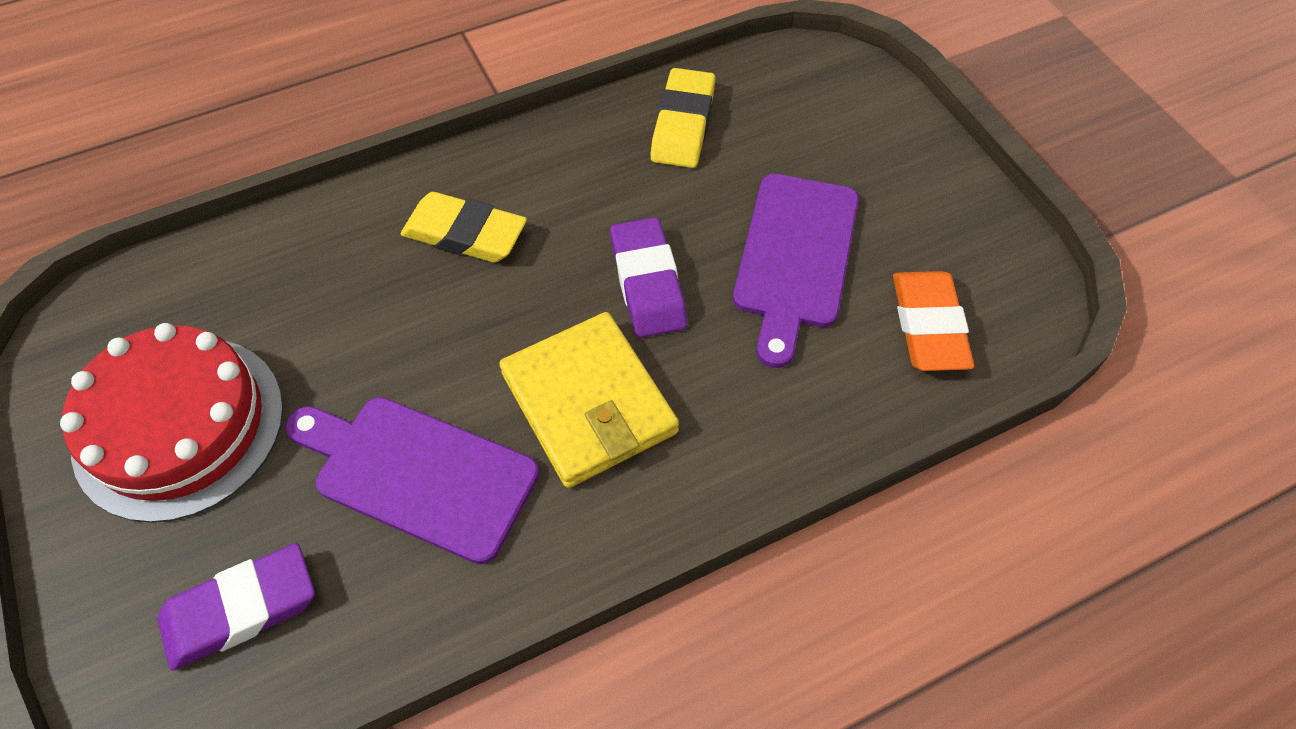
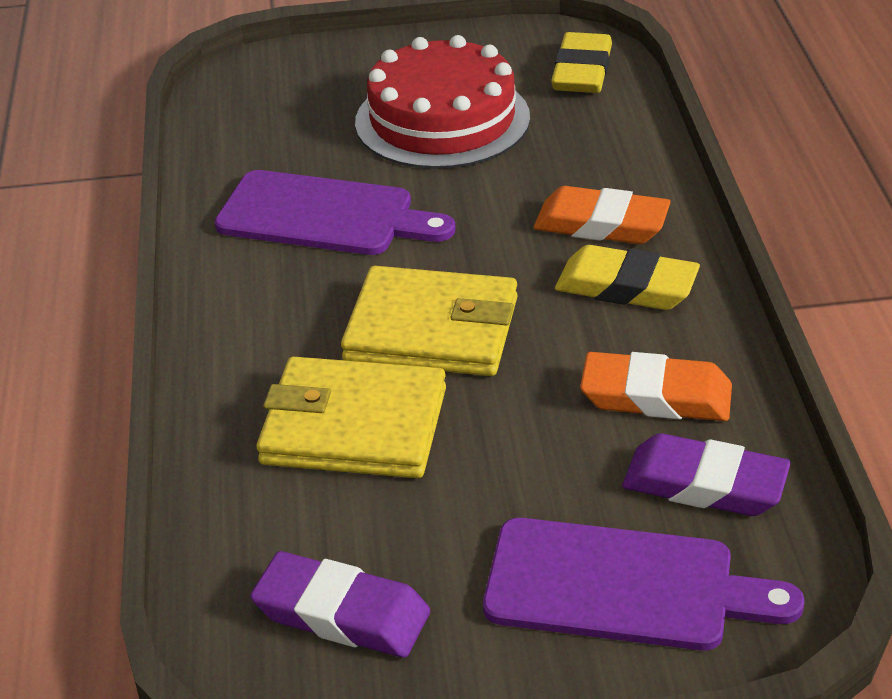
orange eraser: [893,271,975,371] = 1 -> [534,186,671,244] [580,352,732,421] = 2
yellow wallet: [499,312,679,488] = 1 -> [256,357,446,478] [341,266,518,376] = 2

